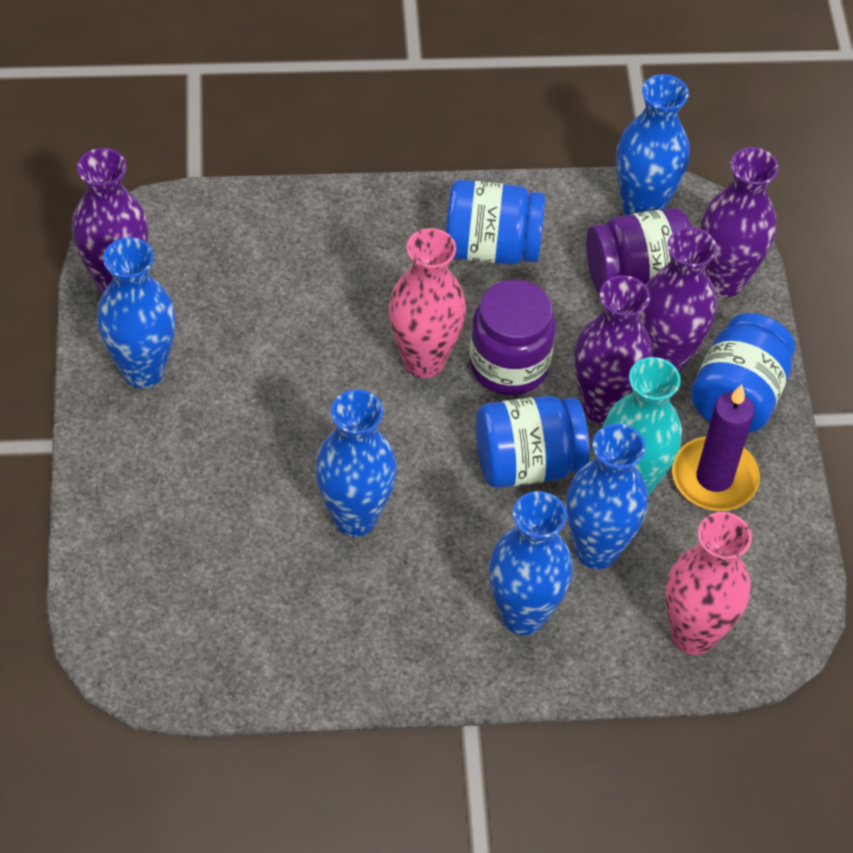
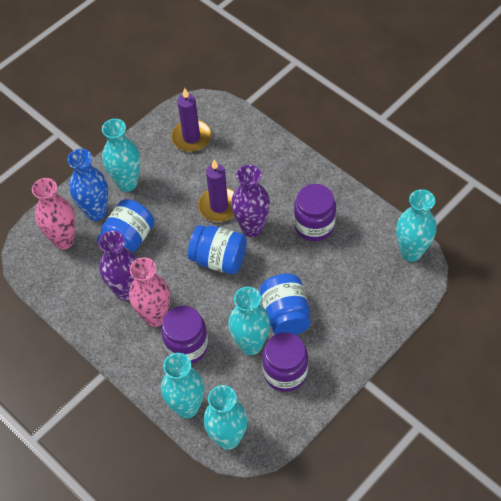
blue vase: [97,238,176,388] [315,390,397,537] [489,491,573,635] [566,424,648,569] [616,74,690,215] = 5 -> [67,149,108,221] = 1
purple candle: [672,384,760,511] = 1 -> [171,88,211,152] [198,160,234,222] = 2
purple jar: [469,280,556,395] [586,208,692,294] = 2 -> [161,306,208,364] [262,332,308,392] [294,184,336,241] = 3
purple vase: [72,148,149,294] [574,275,652,424] [639,227,717,373] [701,147,779,297] = 4 -> [99,231,137,301] [231,165,270,237] = 2
turquoise vase: [603,357,682,496] = 1 -> [102,119,140,192] [161,353,204,419] [204,385,248,450] [228,287,270,355] [396,189,436,262] = 5

